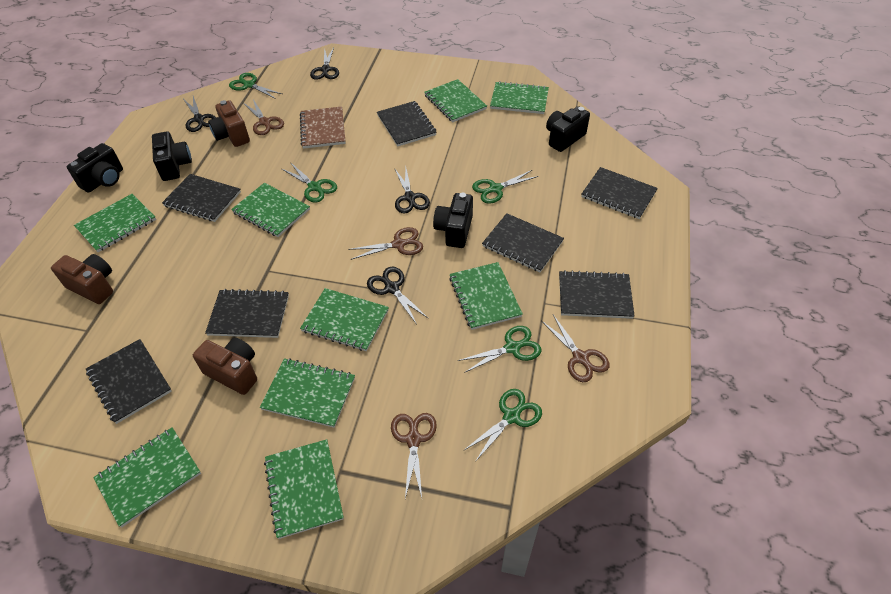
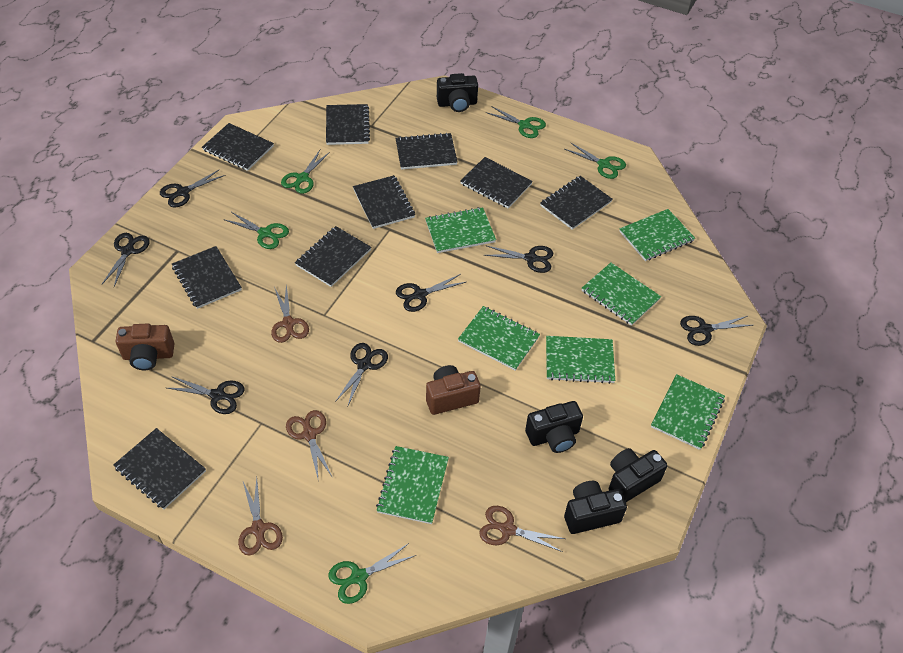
black notebook: [86,339,172,424] [162,174,241,222] [205,289,289,338] [377,101,436,147] [482,213,564,272] [559,270,635,319] [581,167,658,219] = 7 -> [113,428,206,509] [172,246,242,309] [202,123,274,171] [295,226,371,287] [326,104,370,145] [353,175,415,229] [396,133,458,170] [460,157,533,208] [540,176,613,230] = 9
black scissors: [184,96,216,132] [310,47,339,80] [367,267,429,323] [394,168,430,214] = 4 -> [102,233,149,287] [160,169,225,207] [167,376,245,414] [335,343,388,406] [396,274,466,312] [484,246,553,273] [680,316,753,346] = 7
brown camera: [51,254,113,304] [193,338,257,395] [208,100,250,147] = 3 -> [115,324,175,370] [426,365,481,415] = 2
brown notebook: [300,106,346,149] = 1 -> none = 0
green notebook: [74,194,156,253] [93,427,201,528] [231,183,310,237] [260,358,355,428] [264,439,344,539] [300,288,389,351] [424,79,487,122] [449,262,523,330] [490,81,549,114] = 9 -> [376,446,449,524] [425,207,496,253] [458,306,540,371] [546,336,615,384] [582,263,661,326] [619,209,695,261] [651,374,725,450] = 7

